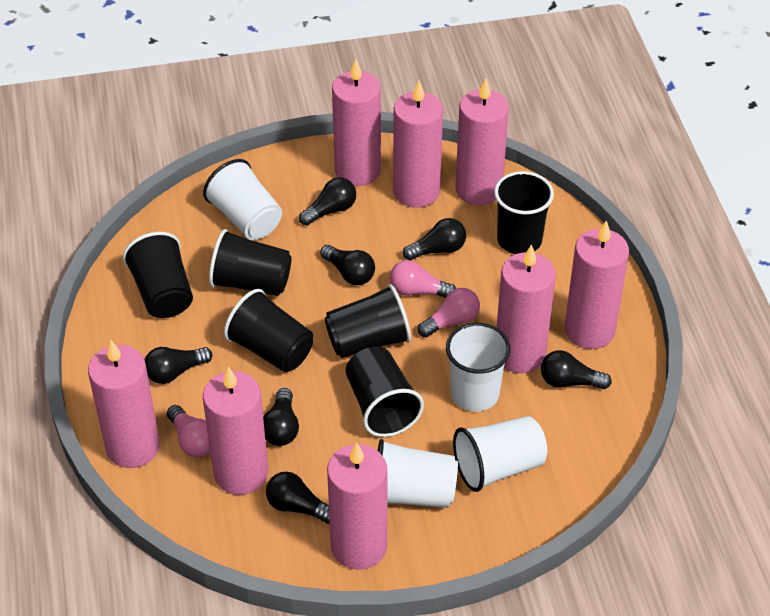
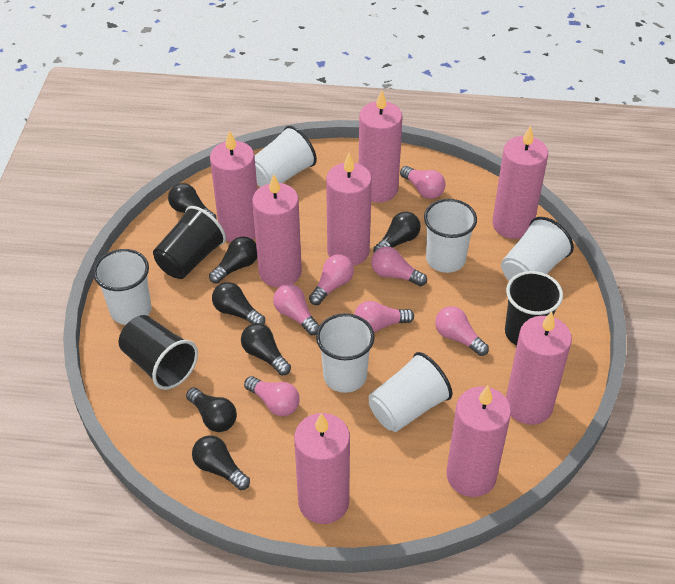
black cup: [123,232,193,318] [209,229,292,296] [224,289,313,372] [325,284,411,358] [346,346,424,437] [494,171,554,254] = 6 -> [119,315,198,390] [153,206,226,279] [505,271,563,346] = 3
pink light bulb: [167,405,210,457] [390,260,456,298] [418,288,480,338] = 3 -> [244,376,300,416] [273,284,320,335] [309,254,354,305] [354,301,414,332] [371,247,427,286] [400,166,445,199] [435,306,489,356] = 7
white cup: [203,159,282,240] [378,439,458,508] [446,323,511,412] [453,416,547,492] = 4 -> [93,249,152,325] [255,126,317,187] [316,313,375,393] [369,352,452,432] [424,199,477,273] [501,217,574,281] = 6

